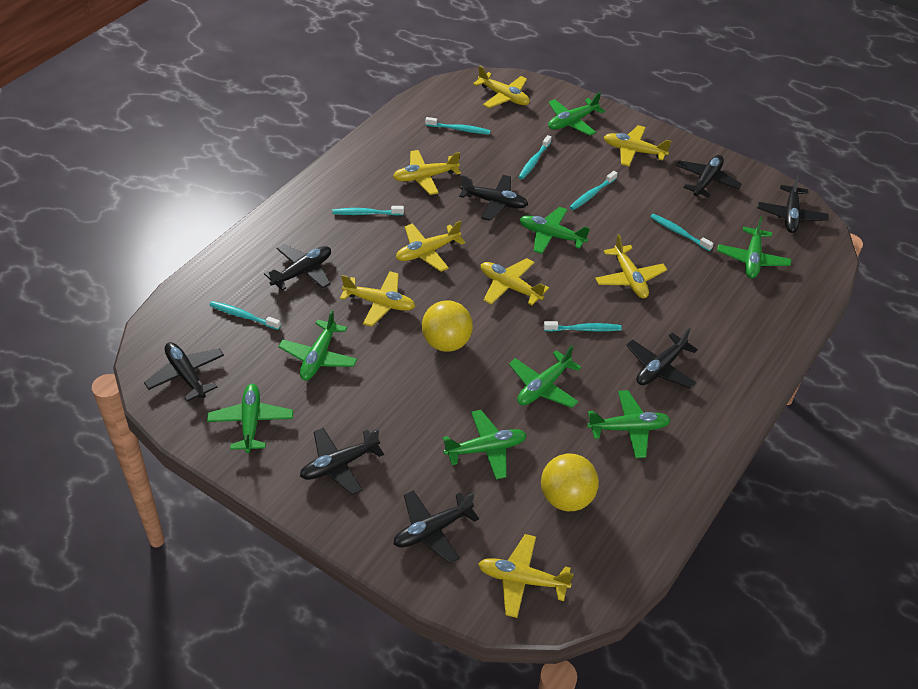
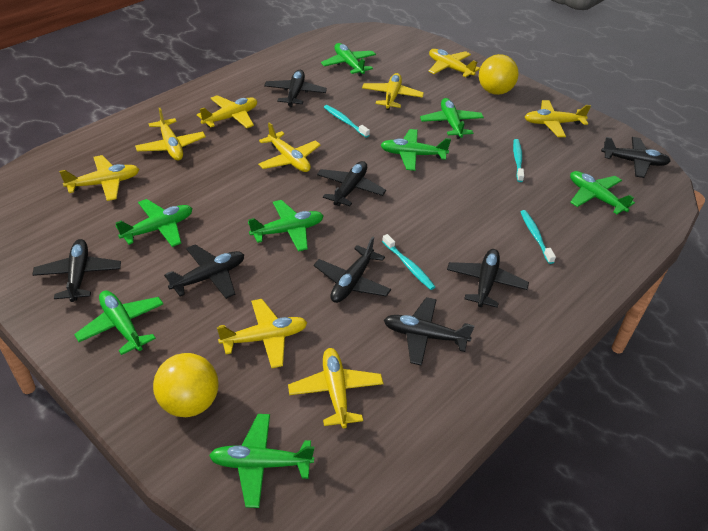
turquoise toothbrush: [210,301,281,330] [332,206,404,215] [425,117,491,135] [519,135,552,179] [544,321,622,332] [570,171,618,210] [650,214,714,251] = 7 -> [324,105,370,138] [382,234,435,290] [513,139,524,182] [520,210,556,264] = 4
yellow plane: [340,271,415,327] [393,150,461,195] [396,221,465,272] [473,66,530,108] [478,534,574,618] [481,258,549,305] [595,234,667,298] [604,125,671,166] = 8 -> [59,155,139,201] [135,108,206,160] [197,95,257,128] [217,299,307,368] [258,122,321,172] [288,348,383,428] [362,73,424,110] [429,49,480,78] [525,100,591,137] = 9

